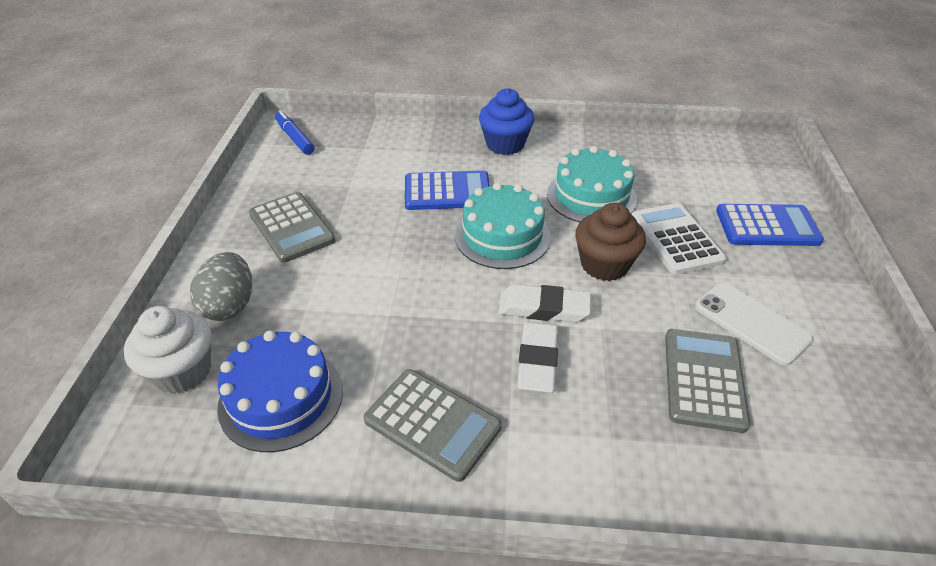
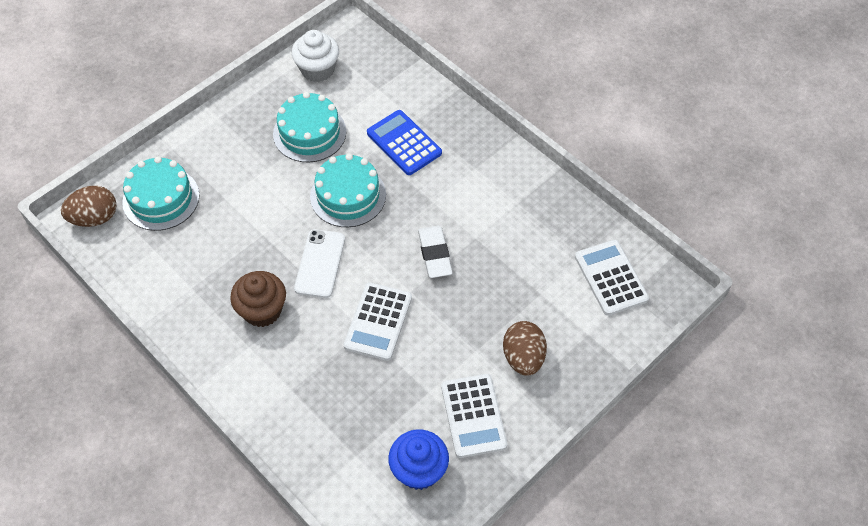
blue cake: [217,330,343,452] = 1 -> none = 0
blue calculator: [405,170,490,210] [716,204,824,246] = 2 -> [367,110,442,175] = 1
blue marker: [275,110,314,155] = 1 -> none = 0
brown egg: none = 0 -> [61,186,116,227] [503,321,547,376] = 2
grey calculator: [249,192,335,263] [364,369,502,482] [665,329,750,433] = 3 -> none = 0
grey egg: [190,252,252,321] = 1 -> none = 0
turquoise cake: [455,182,551,269] [547,146,637,222] = 2 -> [122,156,199,231] [273,92,346,162] [310,153,386,227] = 3
white calculator: [631,203,726,274] = 1 -> [343,282,412,361] [441,374,507,458] [575,240,649,316] = 3
white eraser: [498,284,591,322] [517,321,558,393] = 2 -> [418,226,453,278] = 1

